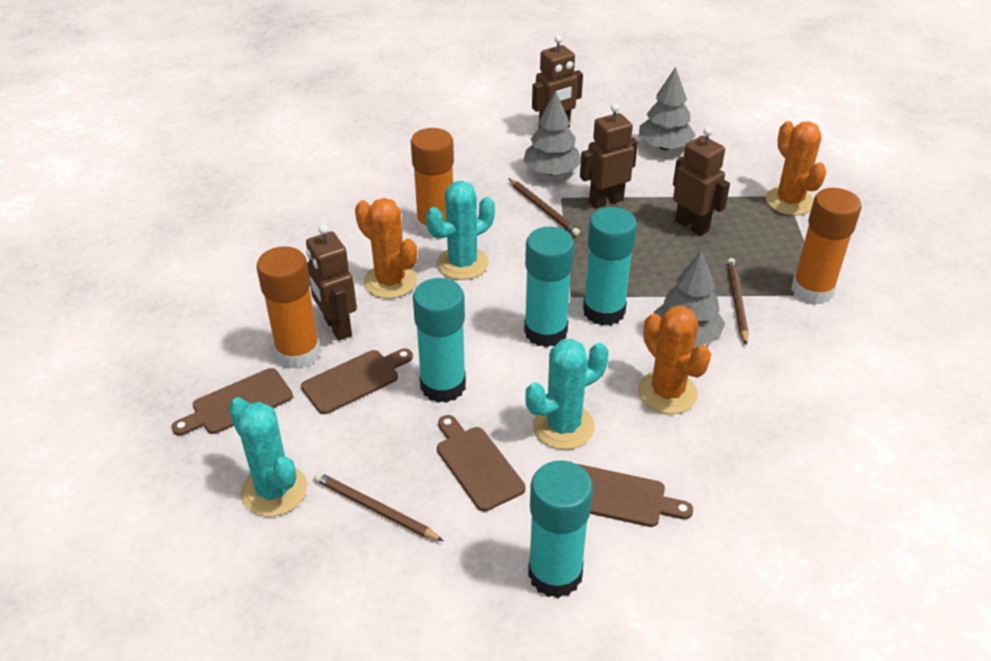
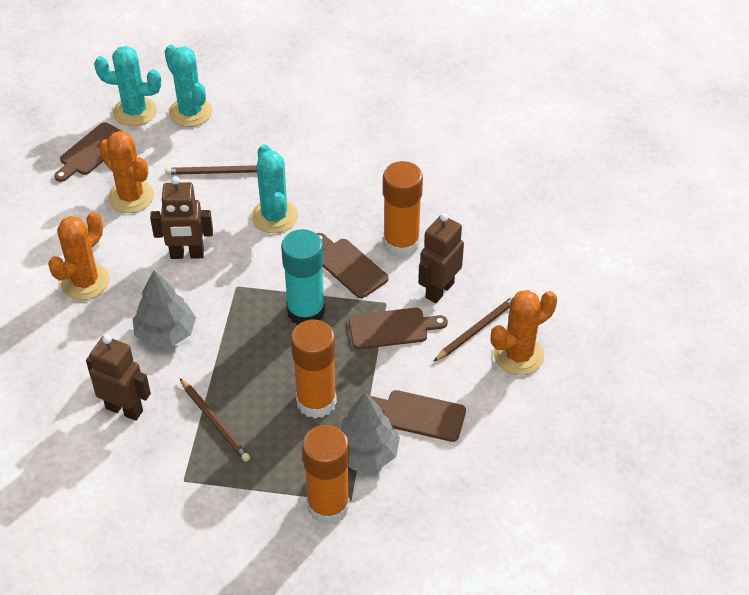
brown robot: [306,224,357,341] [532,35,583,128] [580,103,638,209] [673,127,730,236] = 4 -> [86,335,151,421] [150,176,213,259] [419,213,464,303] = 3
grey tree: [523,91,581,175] [639,67,696,150] [654,250,725,347] = 3 -> [133,270,196,347] [339,392,400,470] = 2
turquoise glue stick: [413,278,466,403] [524,227,574,347] [528,460,593,598] [583,207,637,326] = 4 -> [281,229,325,325] = 1

